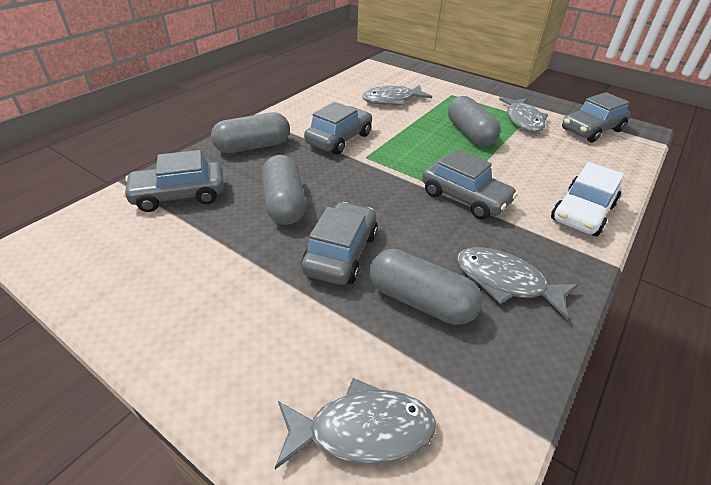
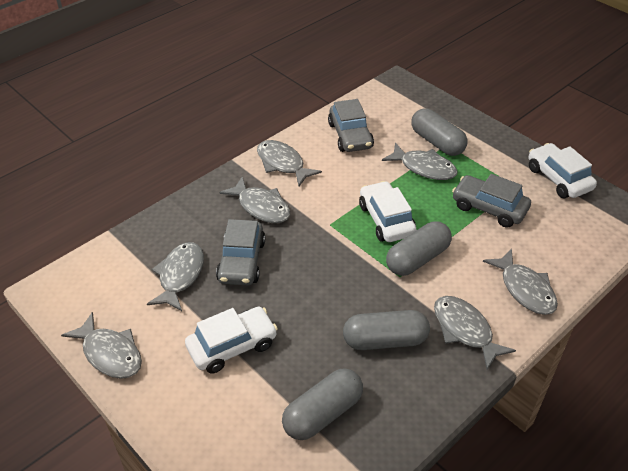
grey car: [123,150,224,212] [301,202,378,285] [304,102,372,155] [422,149,518,219] [562,92,631,142] = 5 -> [216,219,265,285] [328,99,374,152] [452,174,531,228] = 3
grey fish: [275,378,436,469] [362,85,432,106] [457,247,578,320] [499,97,548,132] = 4 -> [61,312,142,379] [147,242,204,311] [220,176,290,223] [257,140,322,186] [382,143,458,180] [434,296,516,370] [483,249,558,315] = 7
white car: [551,162,624,236] = 1 -> [185,307,278,373] [359,181,417,242] [529,143,597,198] = 3

